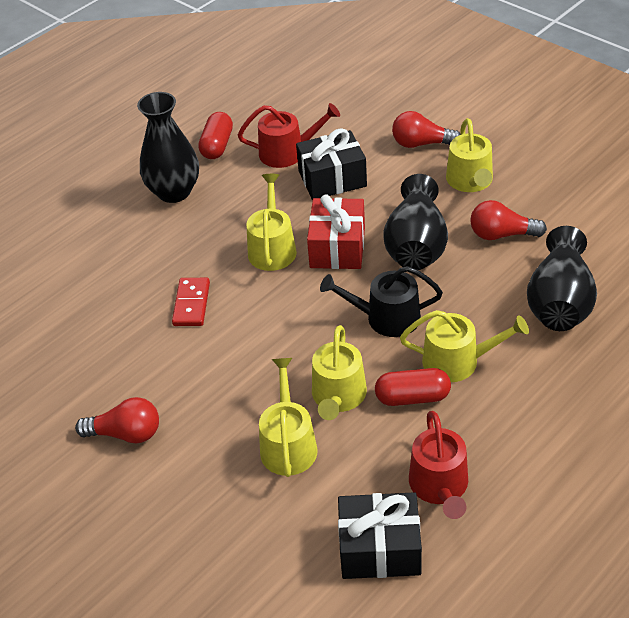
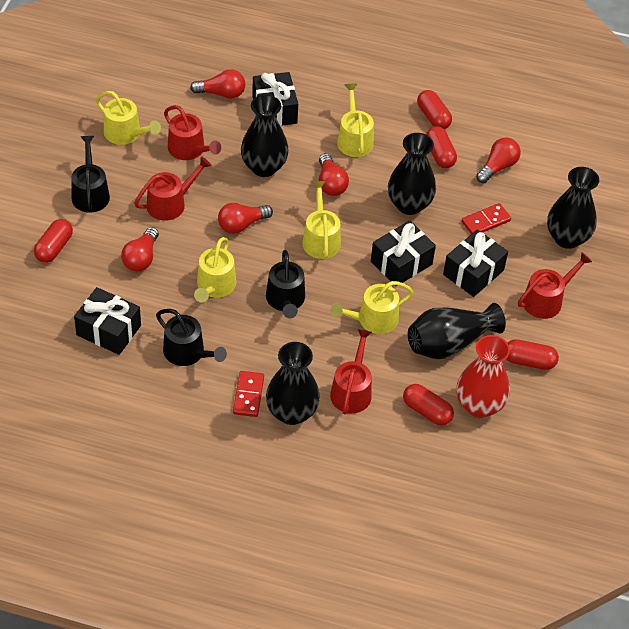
black gift: [296,128,367,200] [338,492,422,579] = 2 -> [74,287,141,355] [252,72,298,126] [371,221,436,286] [443,229,508,297] = 4
black vase: [137,92,199,203] [383,174,448,270] [527,226,597,331] = 3 -> [241,95,289,177] [266,342,320,425] [388,133,436,215] [408,303,506,359] [547,167,599,249] = 5
black watering can: [320,266,443,337] = 1 -> [71,136,110,213] [156,309,227,366] [266,250,305,318] = 3
red capsule: [198,112,233,159] [375,368,451,406] = 2 -> [34,219,73,263] [403,384,454,426] [417,90,452,129] [426,126,457,168] [506,339,559,370] = 5
red domino: [172,278,210,326] = 1 -> [233,371,264,417] [462,203,511,234] = 2
red gift: [307,195,365,269] = 1 -> none = 0
red light bulb: [75,397,159,444] [392,111,461,148] [470,200,547,240] = 3 -> [121,227,159,271] [190,69,245,99] [218,203,273,234] [319,153,349,196] [476,137,521,183] = 5
red vase: none = 0 -> [457,335,510,418] = 1
red watering can: [238,103,340,168] [409,411,468,519] = 2 -> [134,156,211,221] [164,105,221,160] [330,329,372,414] [518,252,592,319] = 4

